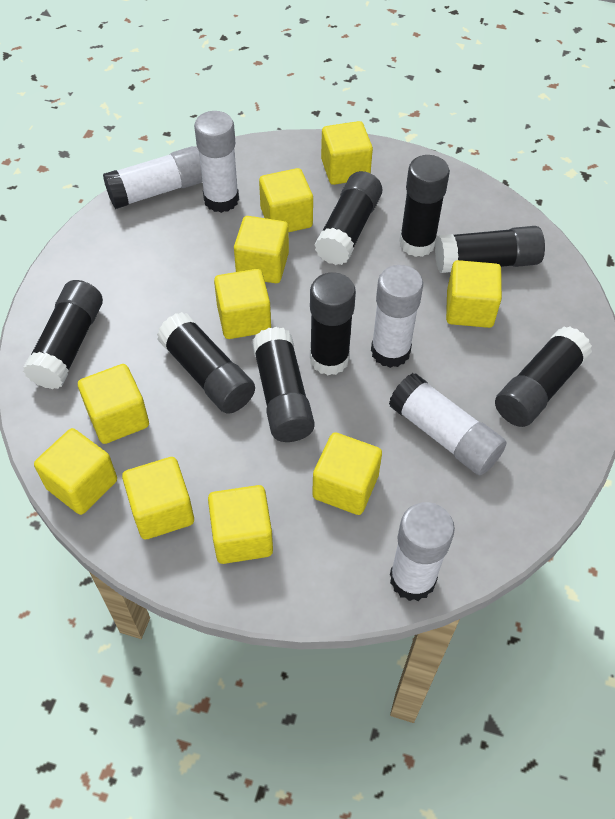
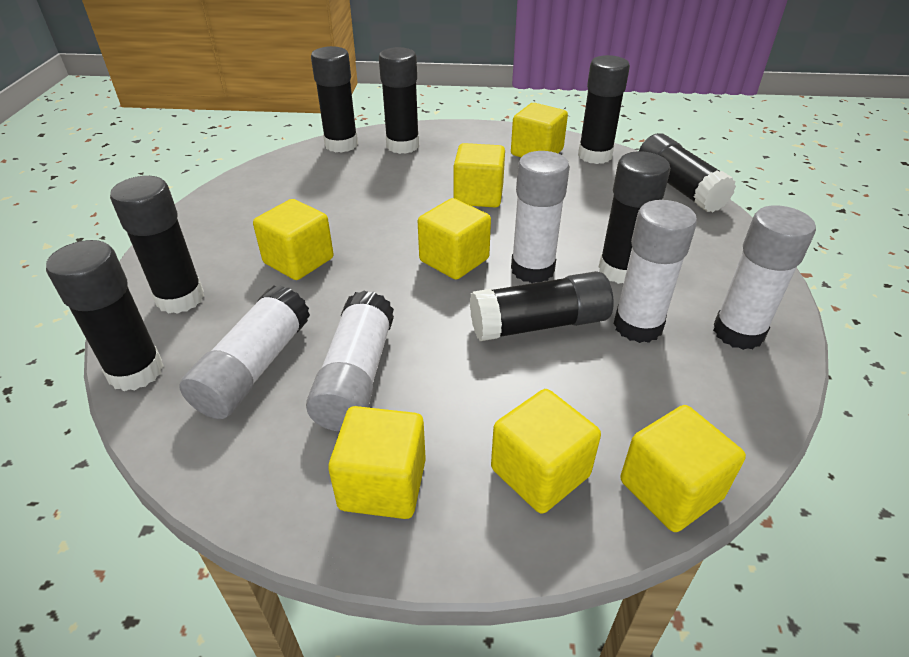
yellow cube: [34,428,117,515] [78,364,149,444] [122,457,194,539] [208,485,273,564] [214,269,271,339] [234,216,289,283] [259,168,313,232] [312,432,382,515] [321,121,373,185] [446,260,502,328] = 10 -> [253,199,334,280] [328,406,426,519] [418,198,491,280] [454,143,505,207] [491,389,601,514] [511,103,568,157] [620,405,746,532] = 7

